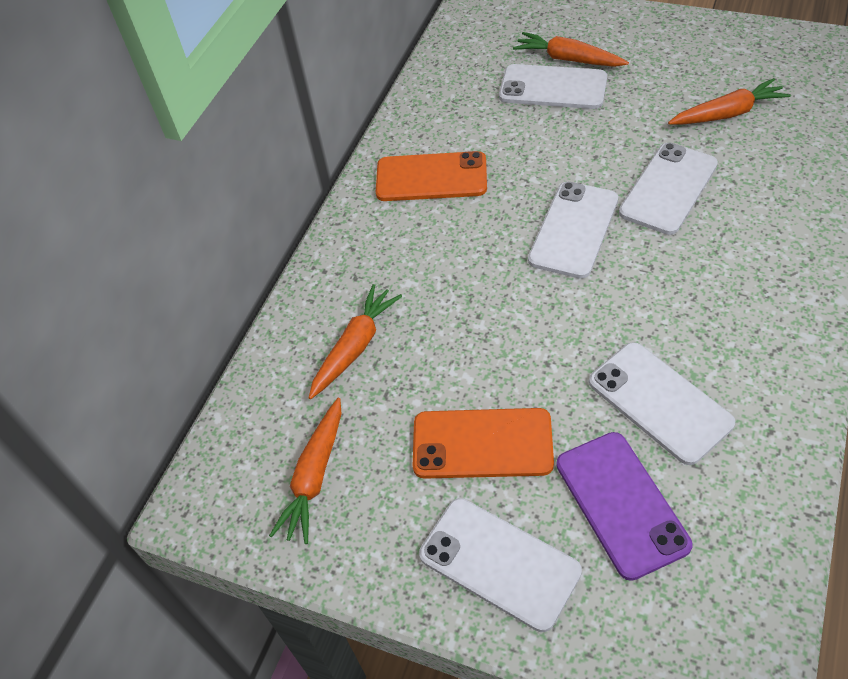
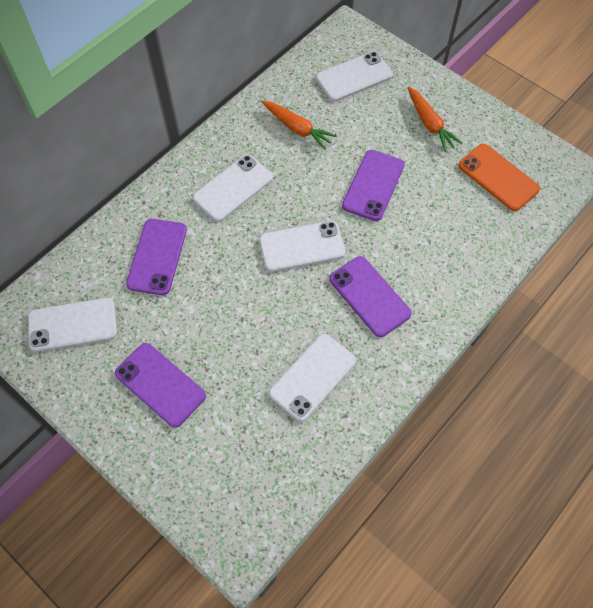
orange carrot: [269,398,342,544] [309,284,402,399] [513,32,629,67] [668,78,791,124] = 4 -> [262,101,337,150] [408,87,463,152] = 2
orange phone: [376,151,487,201] [413,408,554,479] = 2 -> [458,144,540,211] = 1
purple phone: [556,432,692,581] = 1 -> [115,343,206,428] [126,219,187,295] [329,256,412,337] [342,150,405,221] = 4

